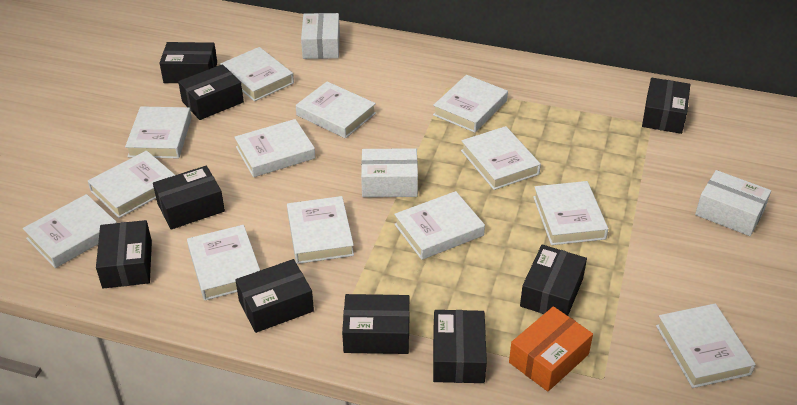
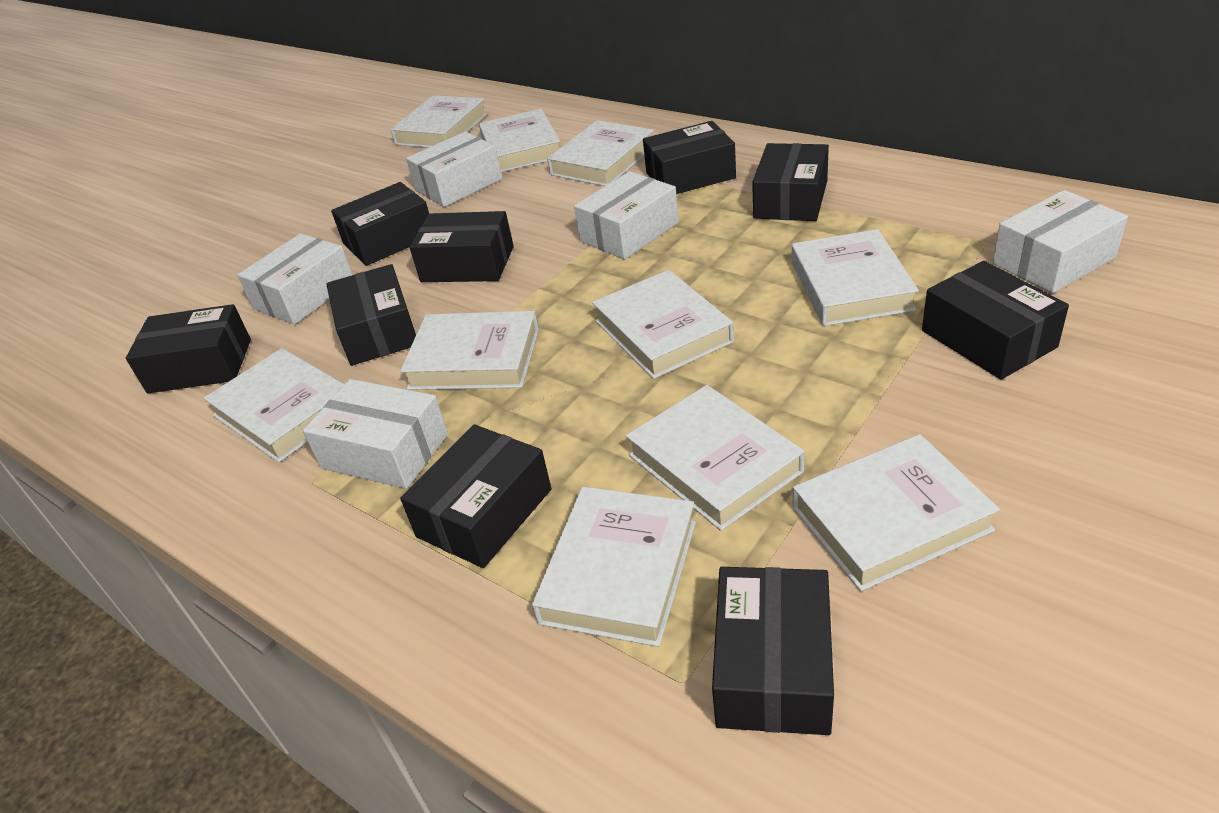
orange box: [509,306,593,391] = 1 -> none = 0
white book: [23,194,117,268] [88,151,175,218] [125,106,192,158] [187,225,260,300] [220,47,294,101] [234,119,316,177] [287,196,354,264] [296,82,376,138] [394,191,485,260] [433,75,508,133] [461,126,541,190] [533,181,608,245] [656,303,756,388] = 13 -> [203,348,344,463] [390,95,487,148] [400,311,539,390] [479,109,560,172] [532,487,696,647] [547,120,654,186] [592,270,734,379] [626,385,805,531] [792,229,919,326] [793,434,1000,591] = 10
white box: [301,13,340,59] [361,148,418,197] [695,170,771,236] = 3 -> [237,233,353,325] [303,379,448,489] [406,132,502,207] [574,171,679,259] [993,190,1128,293] = 5

